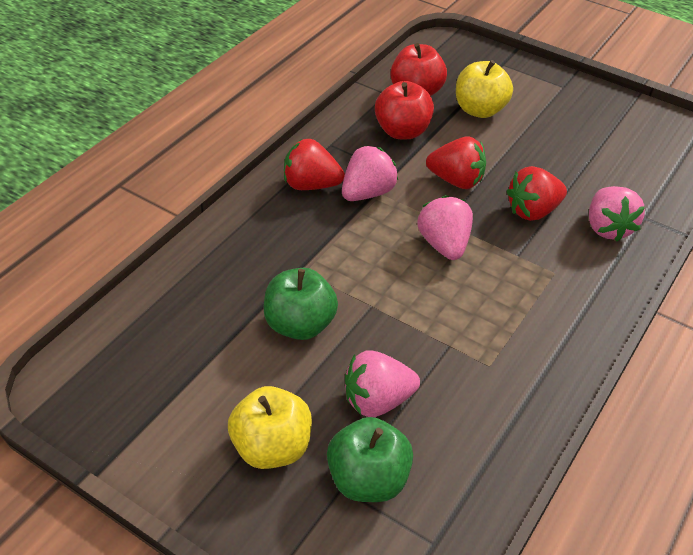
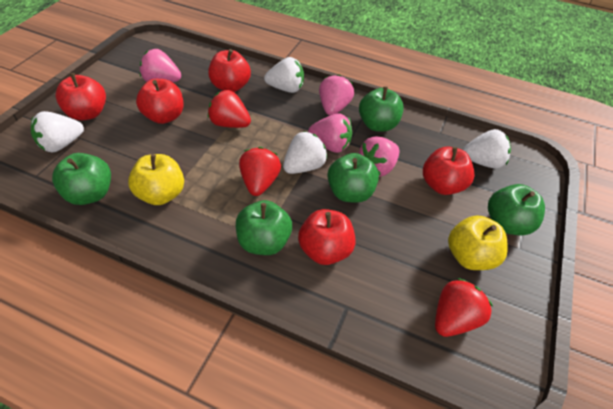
green apple: [264,268,338,340] [327,417,413,502] = 2 -> [52,153,111,205] [236,200,292,255] [327,153,379,203] [359,86,403,132] [488,184,545,236] = 5
red apple: [375,81,434,139] [390,43,447,96] = 2 -> [55,73,106,120] [136,79,184,124] [208,49,251,92] [298,209,356,265] [423,146,475,195] = 5
white strawberry: none = 0 -> [31,111,84,152] [264,57,304,93] [283,131,327,174] [462,129,511,168] = 4

